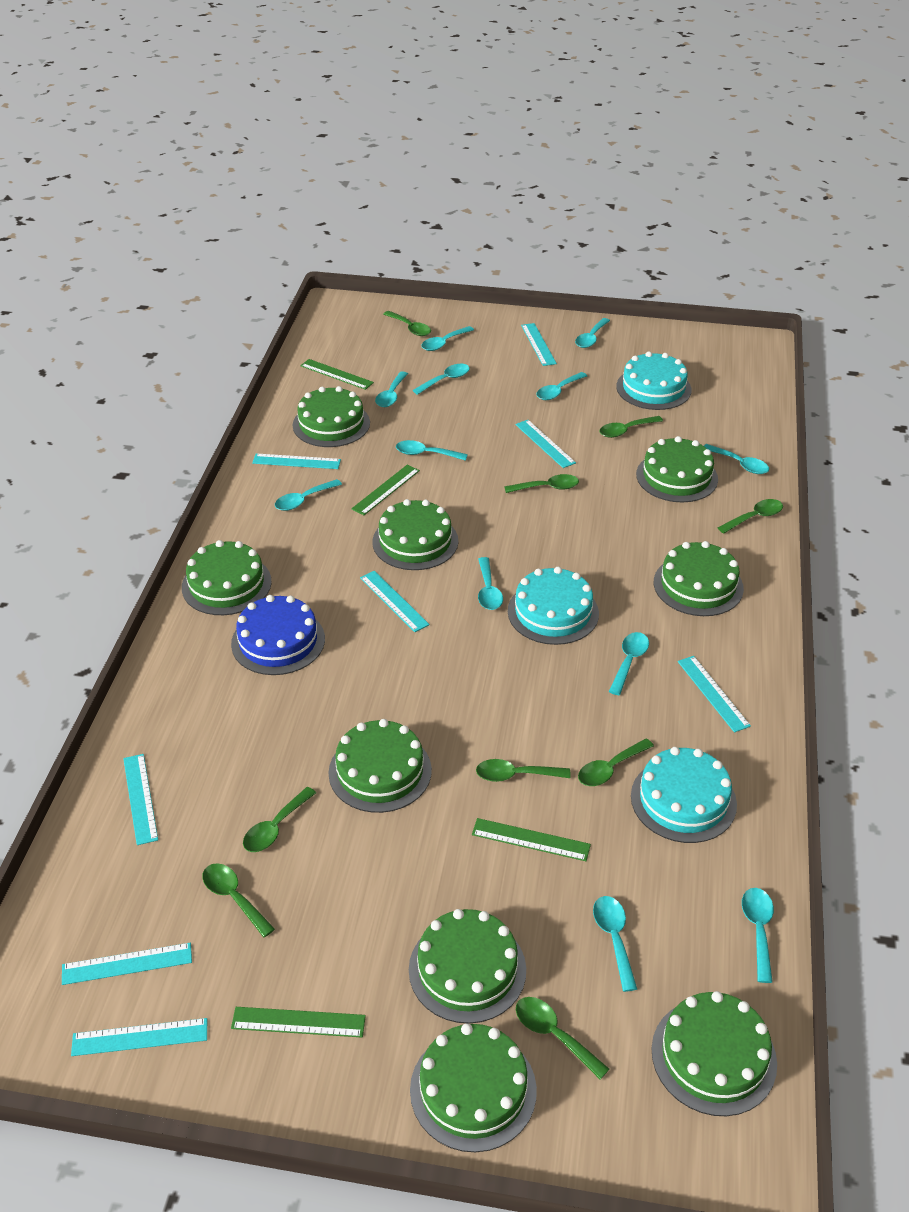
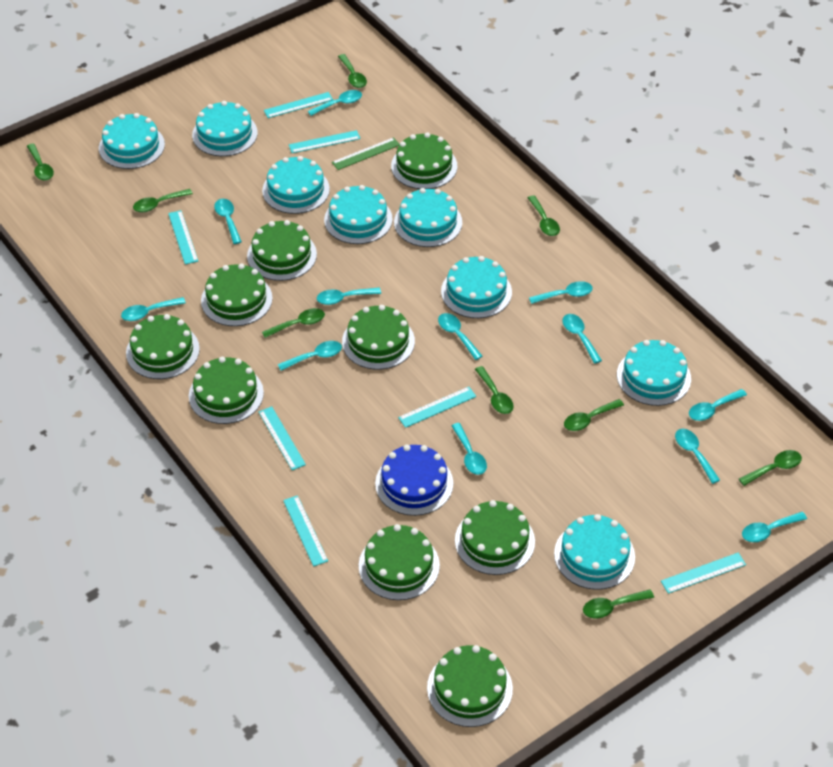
green ruler: [231,1007,366,1038] [300,359,374,390] [351,465,420,515] [472,818,591,861] = 4 -> [332,137,400,170] = 1
turquoise cake: [508,567,599,645] [616,351,691,410] [631,747,737,843] = 3 -> [99,113,165,169] [192,101,258,156] [262,156,330,214] [324,185,393,244] [394,188,462,247] [441,256,512,318] [554,514,635,590] [617,340,691,406] = 8
turquoise ruler: [62,943,192,985] [71,1018,207,1056] [123,754,158,845] [252,454,341,469] [360,571,430,632] [515,420,576,468] [521,323,557,366] [678,656,751,733] = 8 -> [168,210,198,264] [259,406,306,470] [264,92,333,118] [283,495,328,566] [289,130,360,153] [398,387,476,428] [661,553,746,594] = 7

